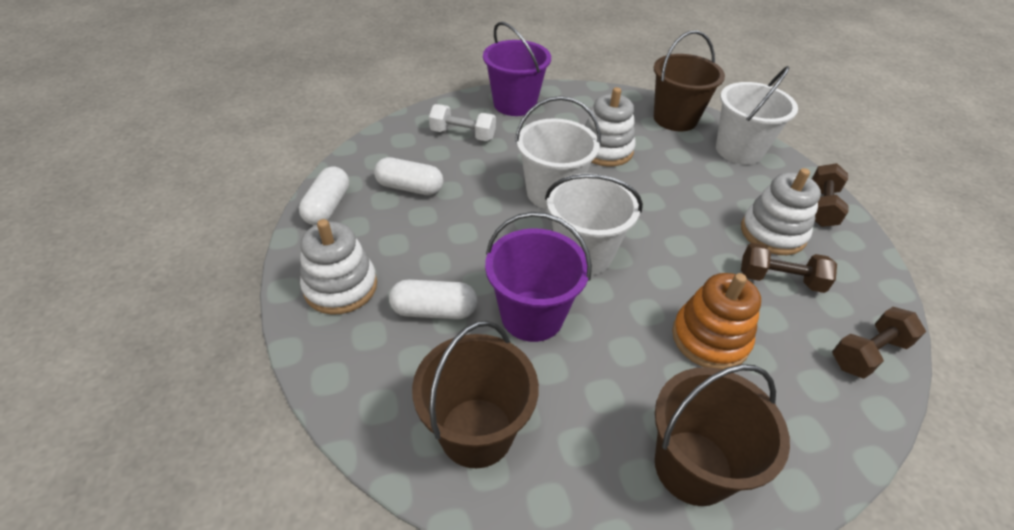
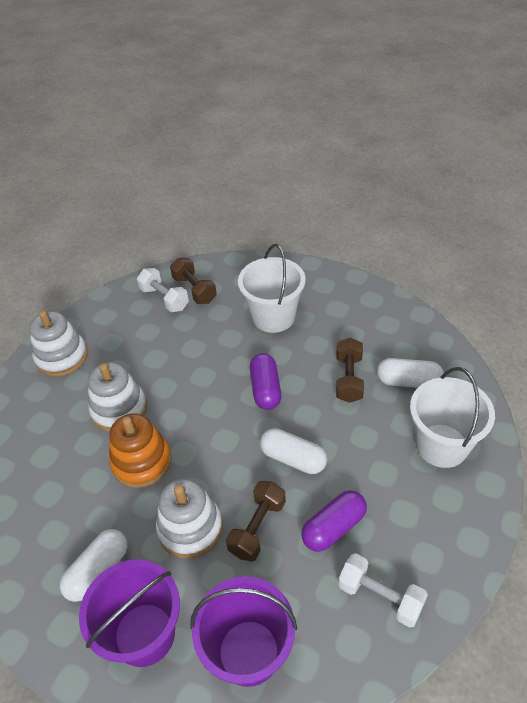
brown bucket: [412,321,539,468] [654,31,725,131] [655,364,790,506] = 3 -> none = 0
purple capsule: none = 0 -> [250,353,282,410] [301,490,367,552] = 2
white bucket: [515,96,601,209] [545,173,643,275] [716,66,798,165] = 3 -> [238,244,306,333] [410,367,495,468] = 2
white dumbbell: [429,104,496,141] = 1 -> [137,268,189,312] [338,553,428,628] = 2

